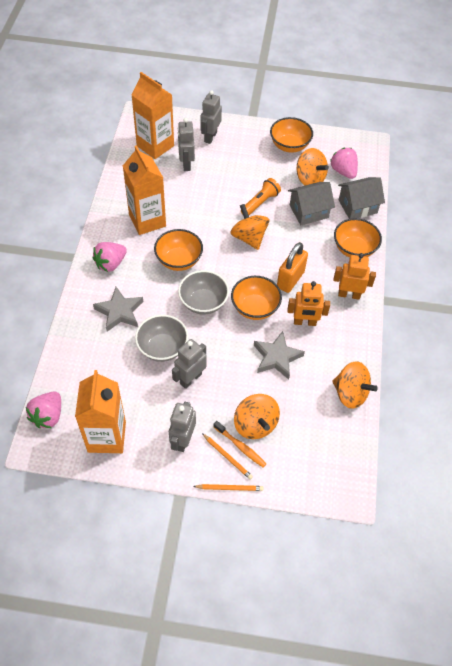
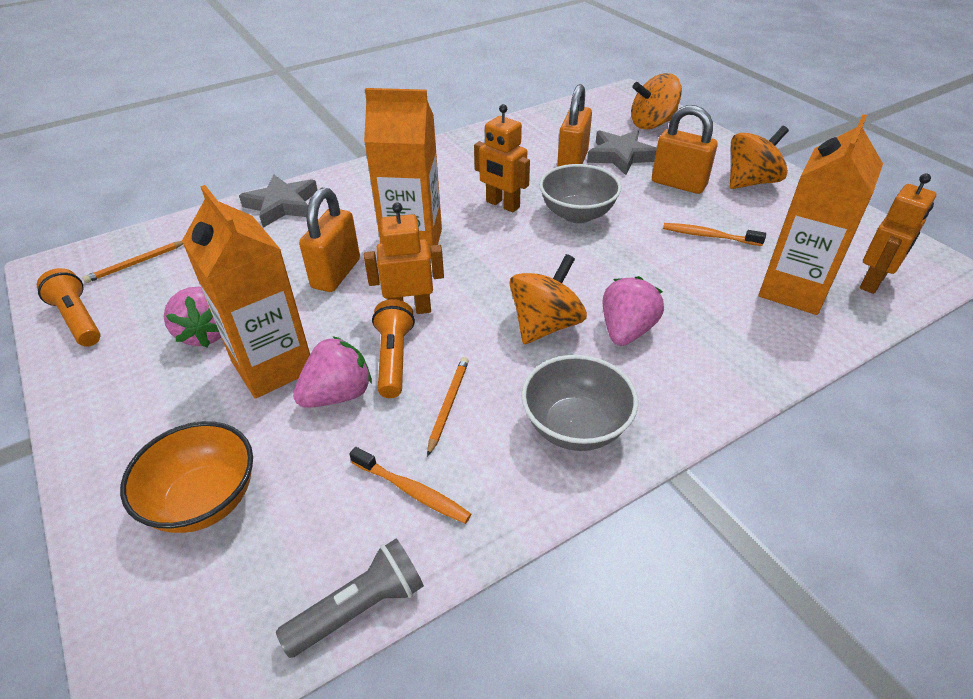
grey flashlight: none = 0 -> [276,539,424,658] = 1
grey house: [288,182,335,225] [338,177,385,219] = 2 -> none = 0
grey robot: [169,402,196,452] [172,339,206,389] [178,118,195,171] [200,90,222,144] = 4 -> none = 0
orange bowl: [154,229,203,271] [231,276,282,320] [270,117,313,153] [334,218,382,258] = 4 -> [120,421,253,533] = 1
orange flashlight: [241,178,281,215] = 1 -> [37,268,101,347] [372,299,415,398] = 2
orange padlock: [277,242,308,293] = 1 -> [299,188,360,292] [557,84,592,167] [652,105,718,194] = 3
orange robot: [287,281,330,326] [333,253,376,300] = 2 -> [364,202,444,314] [474,104,530,212] [860,173,936,294] = 3
orange spinning top: [230,204,269,250] [234,394,280,439] [297,148,329,186] [332,361,378,409] = 4 -> [509,254,587,344] [631,73,682,130] [730,126,789,189] = 3
orange toothbrush: [214,421,267,467] = 1 -> [349,447,471,524] [663,223,766,246] = 2

